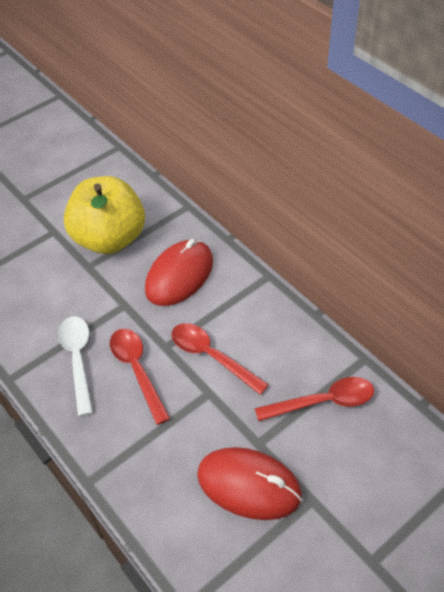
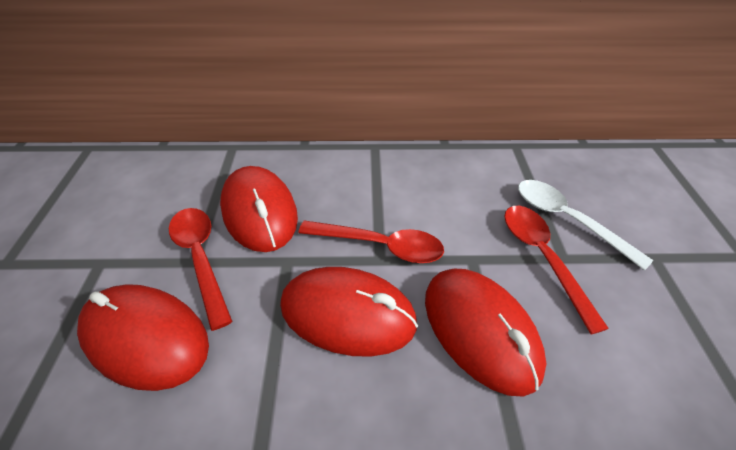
red mouse: [145,239,213,306] [197,447,302,520] = 2 -> [77,284,209,391] [220,166,298,252] [280,267,418,357] [425,269,546,397] = 4
yellow apple: [64,176,145,254] = 1 -> none = 0

